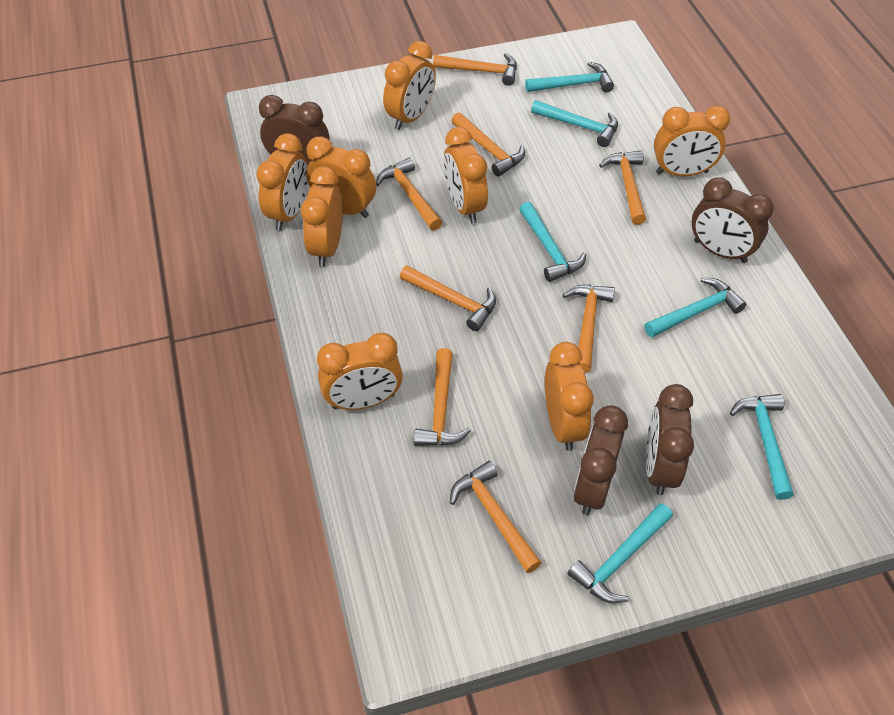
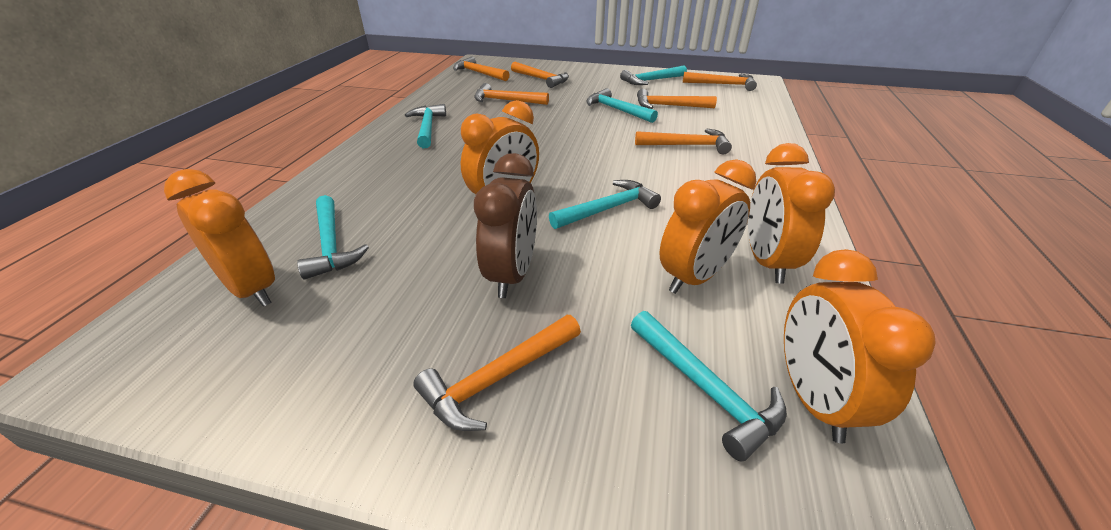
brown clock: [259,95,330,165] [573,405,628,515] [646,384,694,495] [692,177,774,263] = 4 -> [474,153,537,298] = 1
orange clock: [256,133,308,230] [301,166,343,267] [306,137,376,218] [317,333,403,410] [383,41,436,130] [444,127,488,223] [545,342,594,451] [654,106,730,176] = 8 -> [164,169,275,307] [461,100,539,194] [659,159,756,294] [748,143,835,284] [784,249,936,444] = 5
orange hammer: [376,158,442,231] [400,265,496,331] [414,348,471,446] [433,53,517,86] [450,461,542,573] [452,112,525,177] [563,285,615,373] [599,151,646,225] = 8 -> [413,315,581,431] [453,56,510,81] [474,83,549,105] [511,62,569,88] [635,128,732,154] [637,89,717,109] [683,72,757,91] = 7

